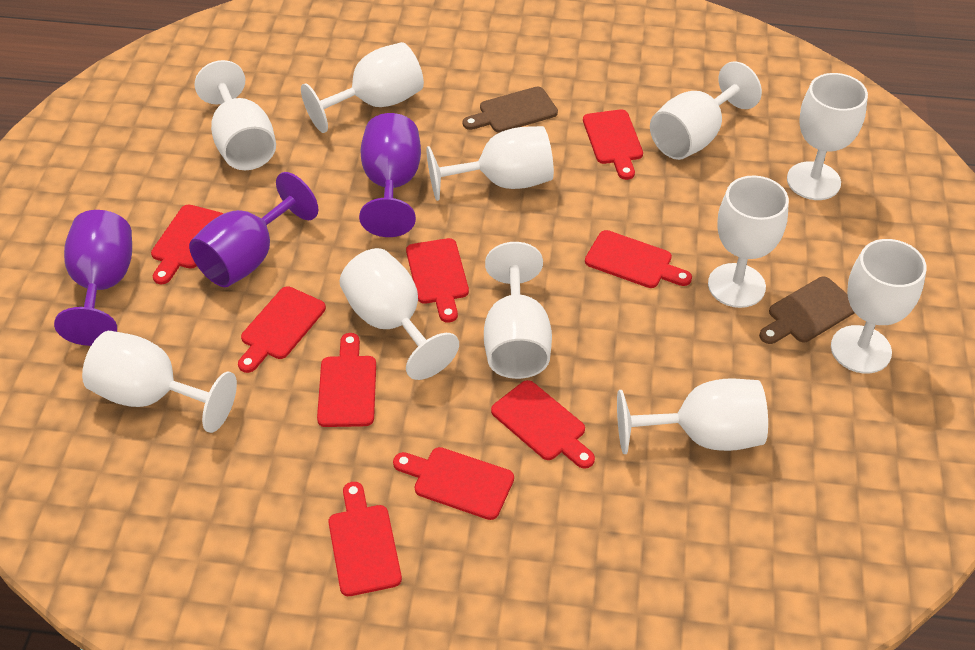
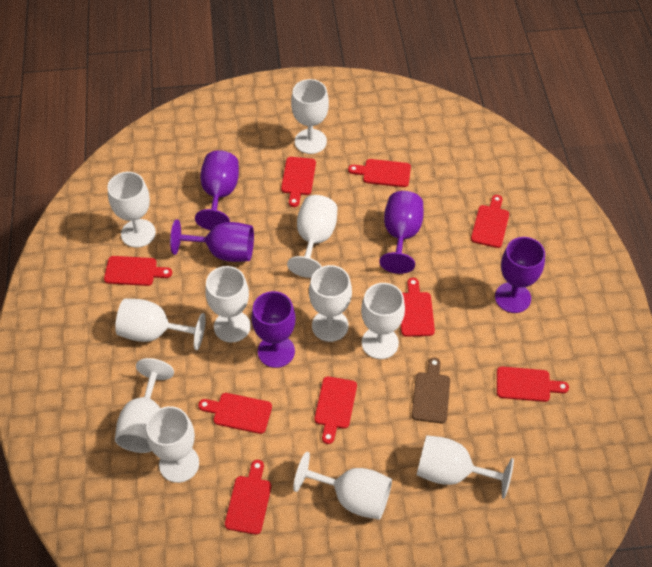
brown cutting board: [462,86,558,133] [759,277,855,344] = 2 -> [412,357,450,423] = 1
purple goblet: [54,210,132,346] [189,172,318,287] [359,113,421,237] = 3 -> [170,219,254,262] [195,150,239,230] [251,291,296,368] [379,191,424,274] [495,237,545,313] = 5

